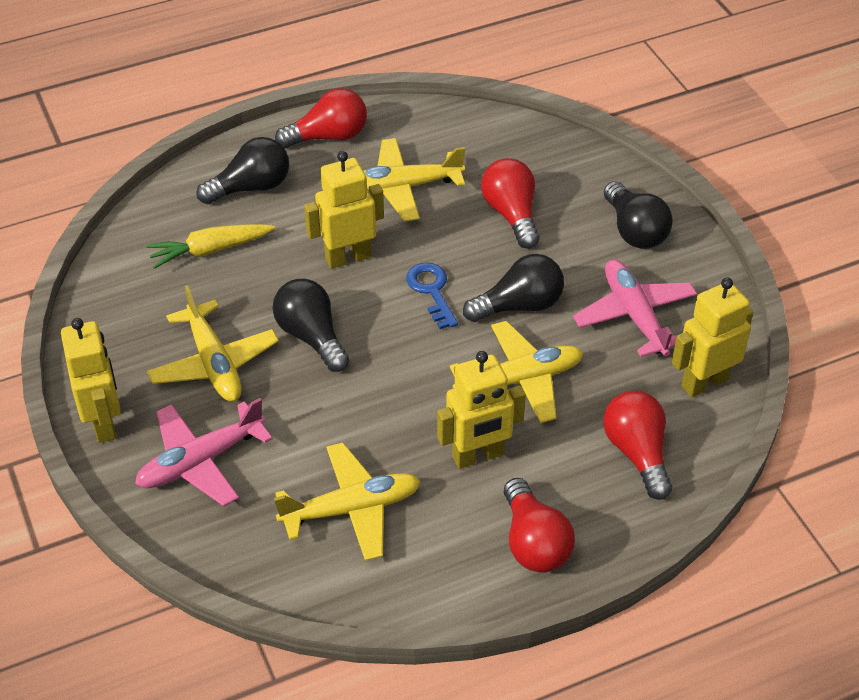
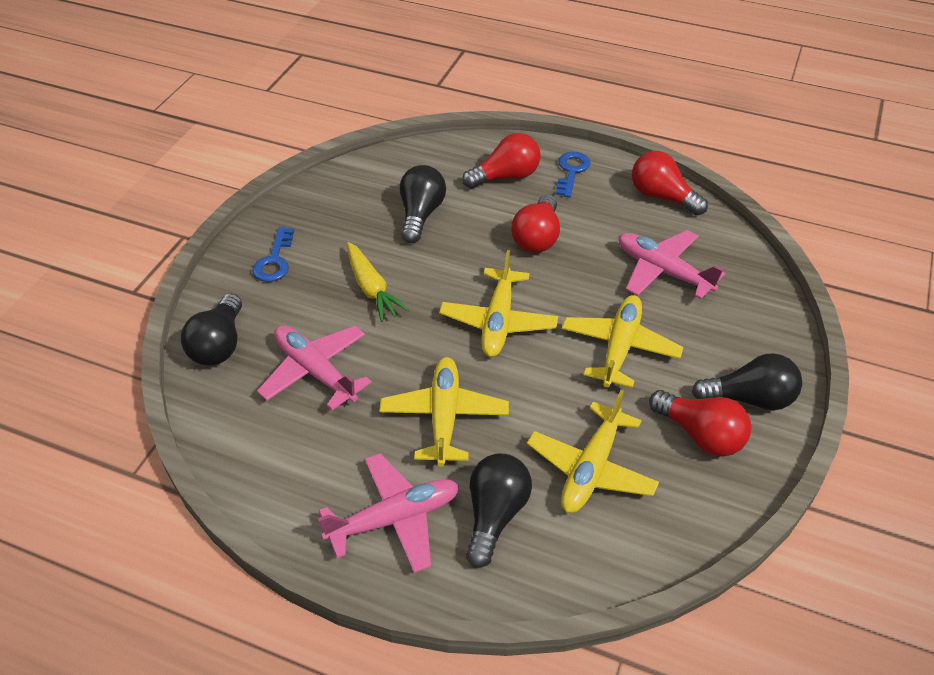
blue key: [406,263,458,329] = 1 -> [252,227,294,282] [556,152,591,197] = 2
pink plane: [135,398,273,506] [573,260,697,357] = 2 -> [257,326,372,410] [318,453,459,573] [618,230,725,299] = 3
yellow robot: [61,318,120,443] [304,151,384,269] [437,351,526,469] [672,277,753,397] = 4 -> none = 0

